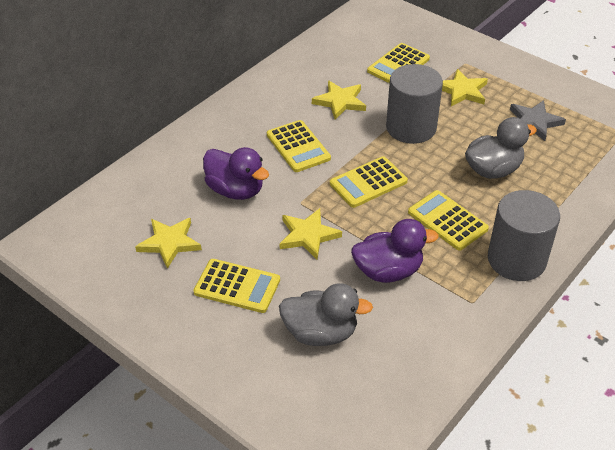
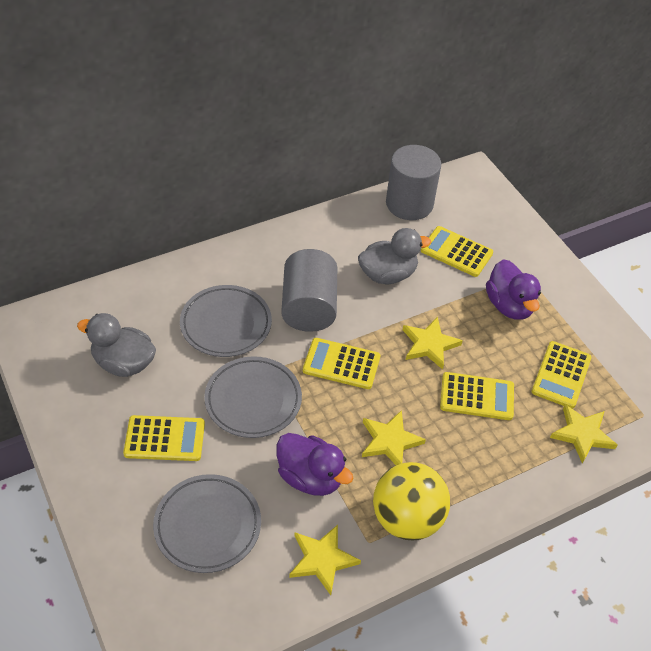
grey plate: none = 0 -> [153,474,261,573] [180,285,272,357] [204,356,302,438] = 3
grey star: [510,100,566,141] = 1 -> none = 0
yellow ball: none = 0 -> [373,462,450,541] = 1

